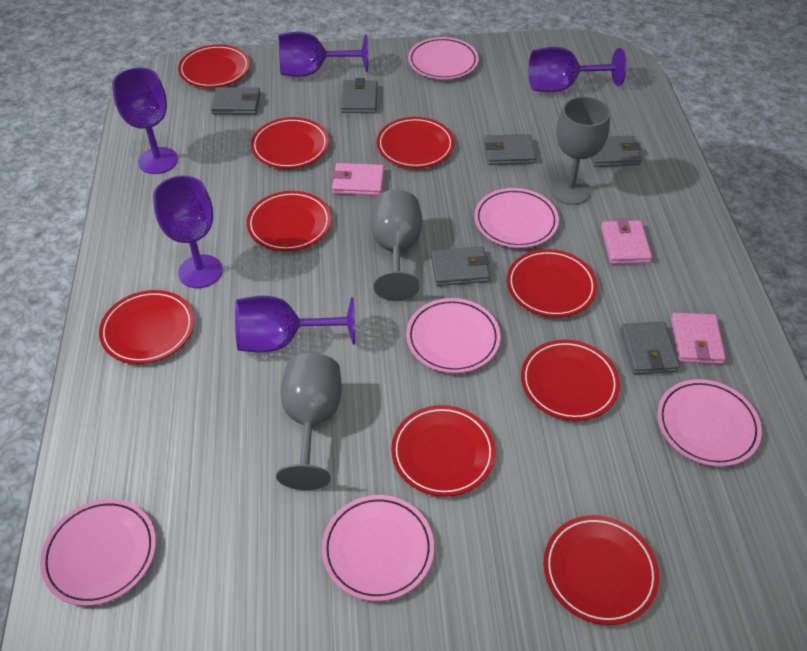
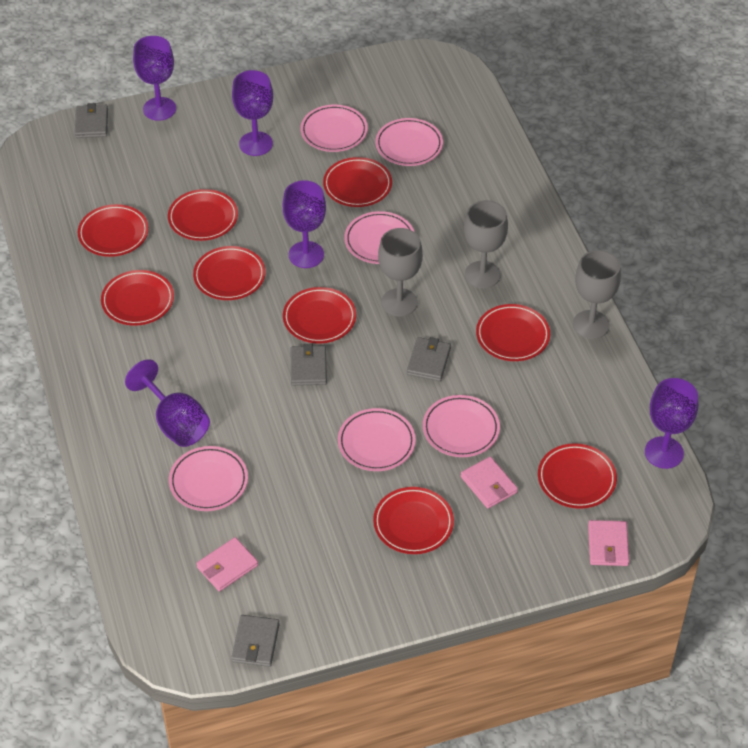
grey wallet: [211,87,261,115] [341,78,378,113] [431,246,490,286] [484,134,536,165] [591,135,642,167] [620,321,679,374] = 6 -> [75,103,108,138] [231,615,280,667] [291,344,327,386] [407,337,451,381] = 4

